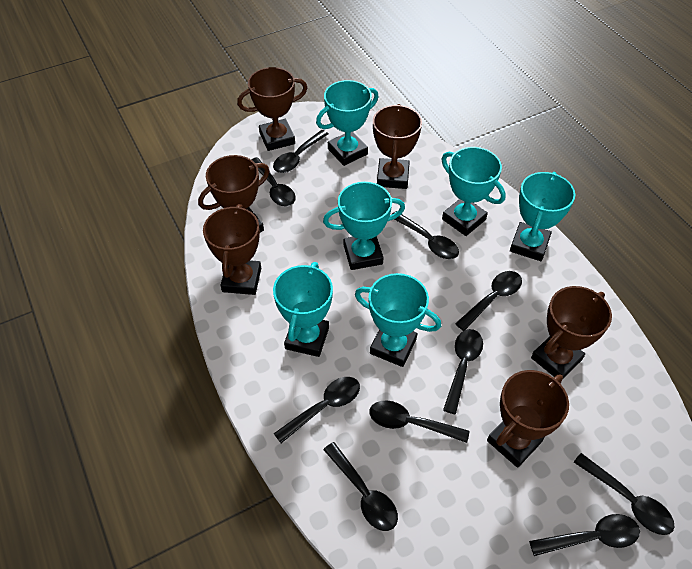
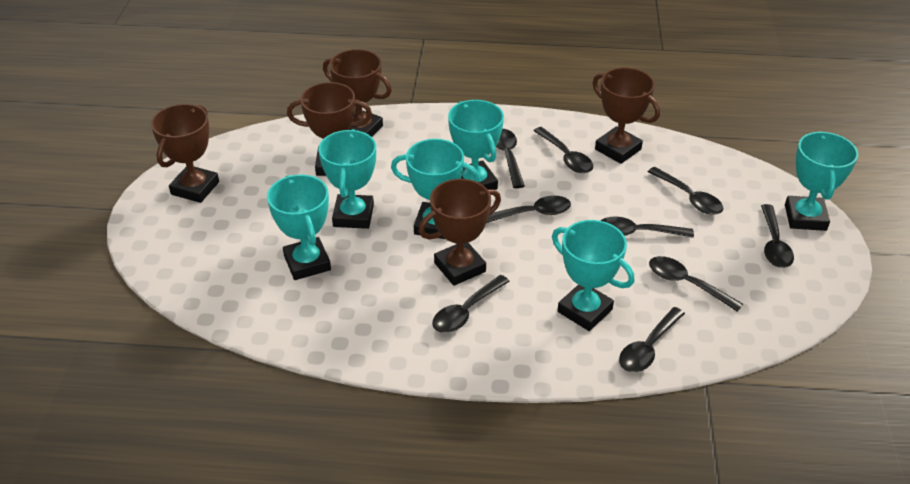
black spoon: [251,157,296,206] [273,130,328,173] [274,377,360,443] [323,442,398,531] [369,400,469,443] [391,211,459,259] [443,329,483,414] [455,271,522,331] [529,514,640,556] [574,453,674,535] = 10 -> [432,275,510,333] [486,196,571,223] [496,129,525,188] [533,127,593,173] [600,217,694,238] [619,307,685,372] [648,167,723,215] [649,256,743,312] [761,204,794,268] = 9
brown trophy: [198,155,270,232] [203,204,261,295] [237,67,307,151] [373,104,422,189] [487,370,569,468] [531,286,612,379] = 6 -> [151,104,219,203] [287,82,372,176] [323,49,392,137] [418,179,501,286] [593,68,660,164] = 5

